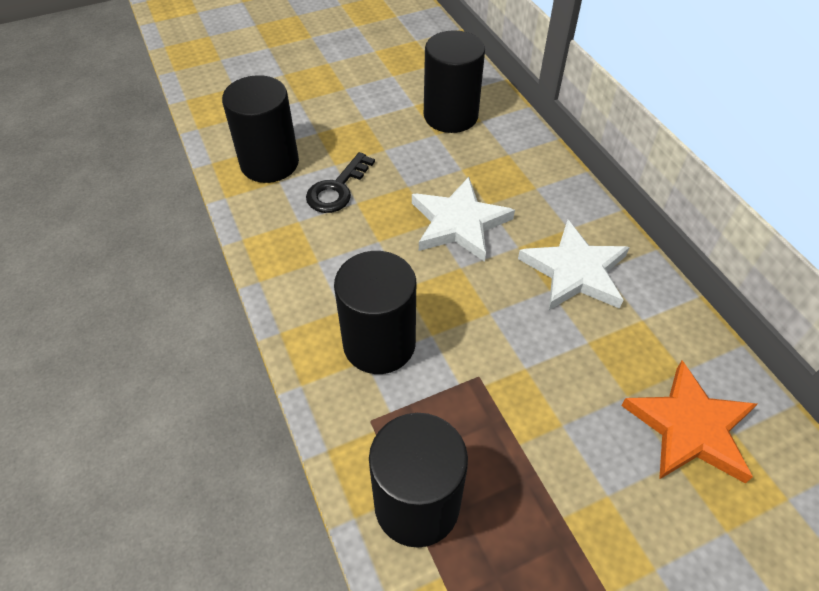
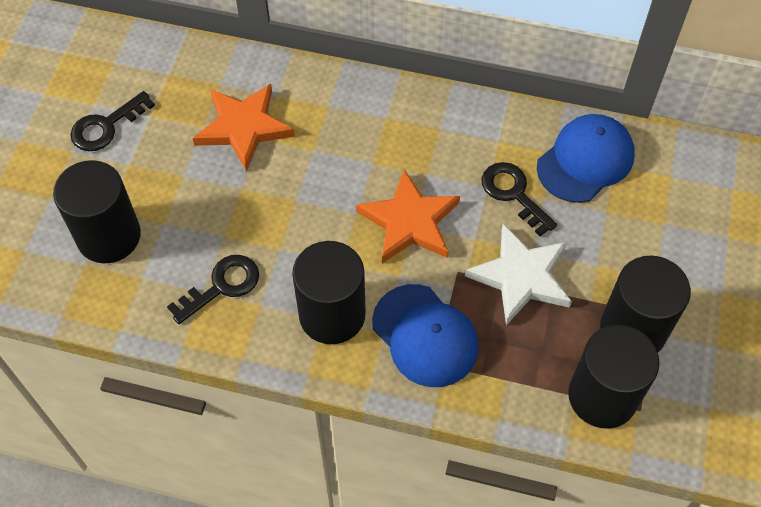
black key: [306,152,375,213] = 1 -> [70,91,155,151] [167,255,259,324] [481,162,557,236] = 3
blue cap: none = 0 -> [372,284,479,387] [537,114,635,203] = 2
orange star: [621,361,757,484] = 1 -> [193,84,295,171] [356,169,460,263] = 2
white star: [412,177,515,262] [518,220,630,310] = 2 -> [465,224,572,325] = 1

